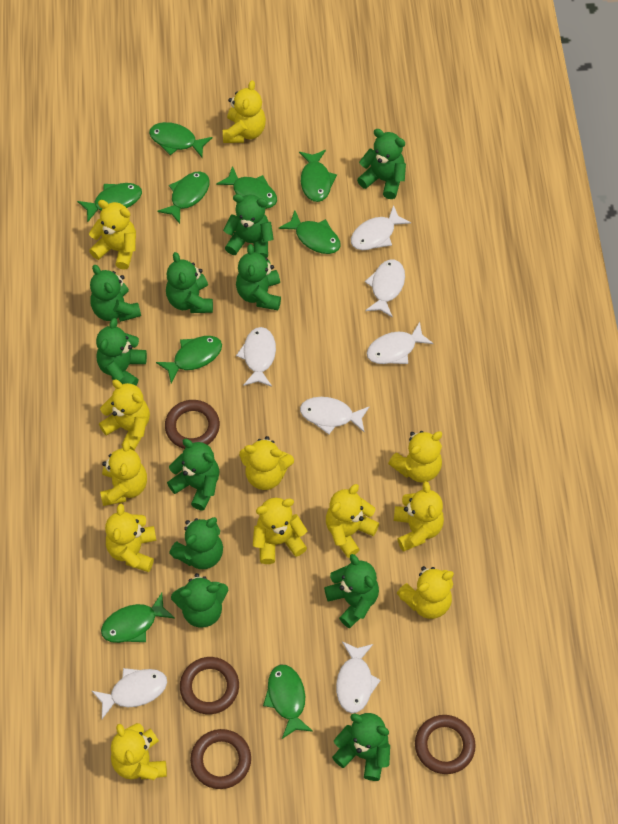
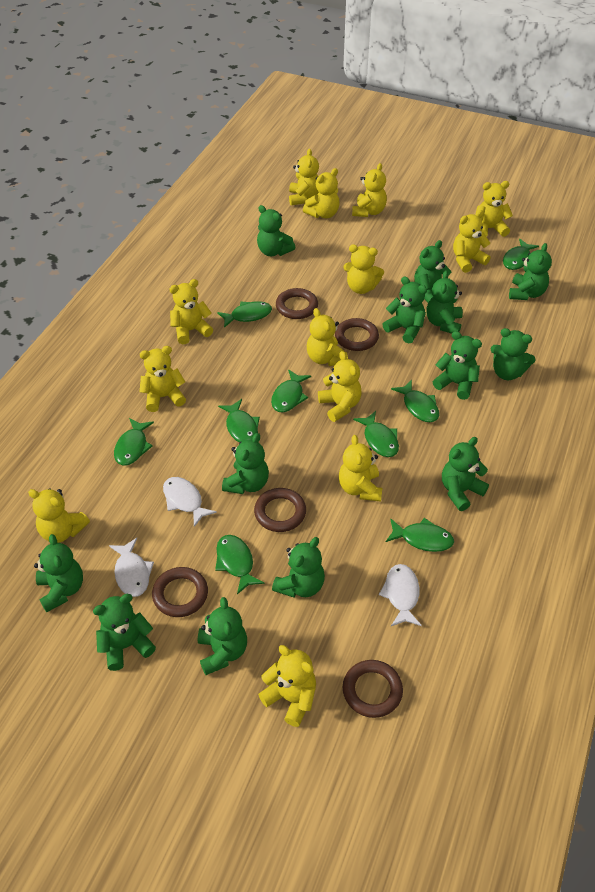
brown ring: [165,400,220,449] [180,657,239,714] [190,729,251,789] [415,715,476,774] = 4 -> [152,567,208,617] [254,488,306,532] [276,288,318,319] [335,318,379,351] [343,660,403,718] = 5
green teddy bear: [90,265,141,322] [96,318,147,386] [166,252,213,313] [167,439,219,510] [169,517,223,569] [171,573,228,628] [223,194,274,258] [236,244,281,310] [324,554,379,628] [332,713,390,781] [357,129,406,199] = 11 -> [34,534,83,612] [93,594,156,671] [198,597,247,675] [222,433,269,494] [257,205,296,256] [272,537,325,597] [383,276,427,343] [414,240,452,303] [426,270,463,334] [433,331,482,400] [442,437,489,511] [491,328,536,380] [509,243,552,300] = 13
white fish: [92,668,167,719] [236,327,276,387] [300,397,370,434] [336,641,381,713] [351,205,411,250] [365,259,405,318] [367,322,433,364] = 7 -> [109,538,154,597] [163,477,217,527] [379,564,422,626] = 3
yellow teddy bear: [89,200,136,270] [99,380,150,451] [100,440,147,506] [105,504,157,572] [111,723,167,780] [223,80,266,143] [239,436,294,490] [253,498,307,564] [326,484,379,558] [388,431,442,483] [394,481,444,552] [397,566,454,619] = 12 -> [28,489,90,543] [140,346,186,412] [169,279,213,344] [258,645,316,727] [289,149,319,205] [303,168,340,218] [307,308,348,366] [318,351,362,422] [339,435,382,501] [343,244,384,294] [352,163,387,217] [453,210,491,273] [475,181,513,237] = 13

